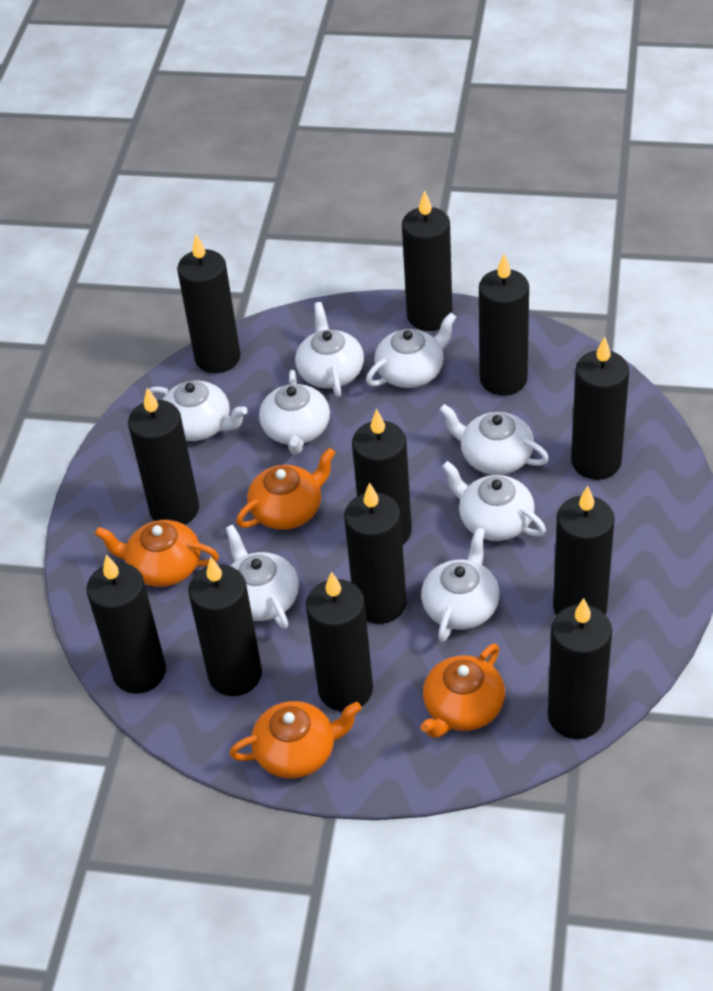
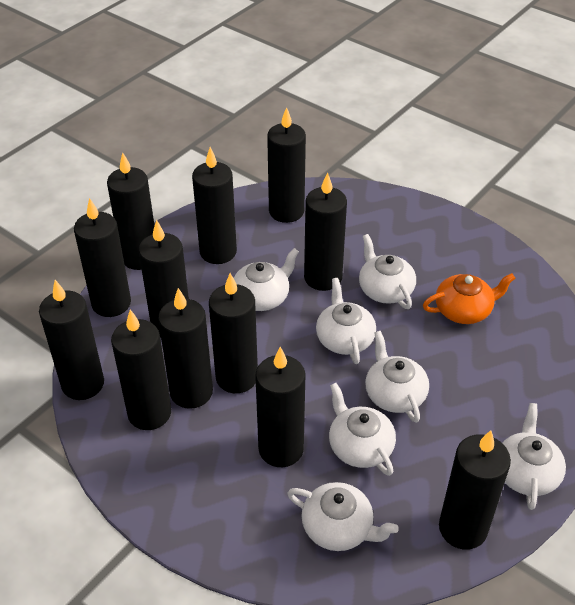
orange teapot: [95,520,219,587] [229,701,362,778] [236,448,336,530] [420,643,505,738] = 4 -> [423,273,516,324] = 1
white teapot: [149,380,248,441] [226,525,299,629] [259,370,330,454] [295,302,364,397] [366,312,456,388] [421,528,500,642] [439,404,549,475] [442,461,546,541] = 8 -> [234,248,299,311] [287,482,399,551] [316,278,376,364] [329,383,396,476] [359,234,416,309] [365,331,429,423] [502,403,566,510] = 7

